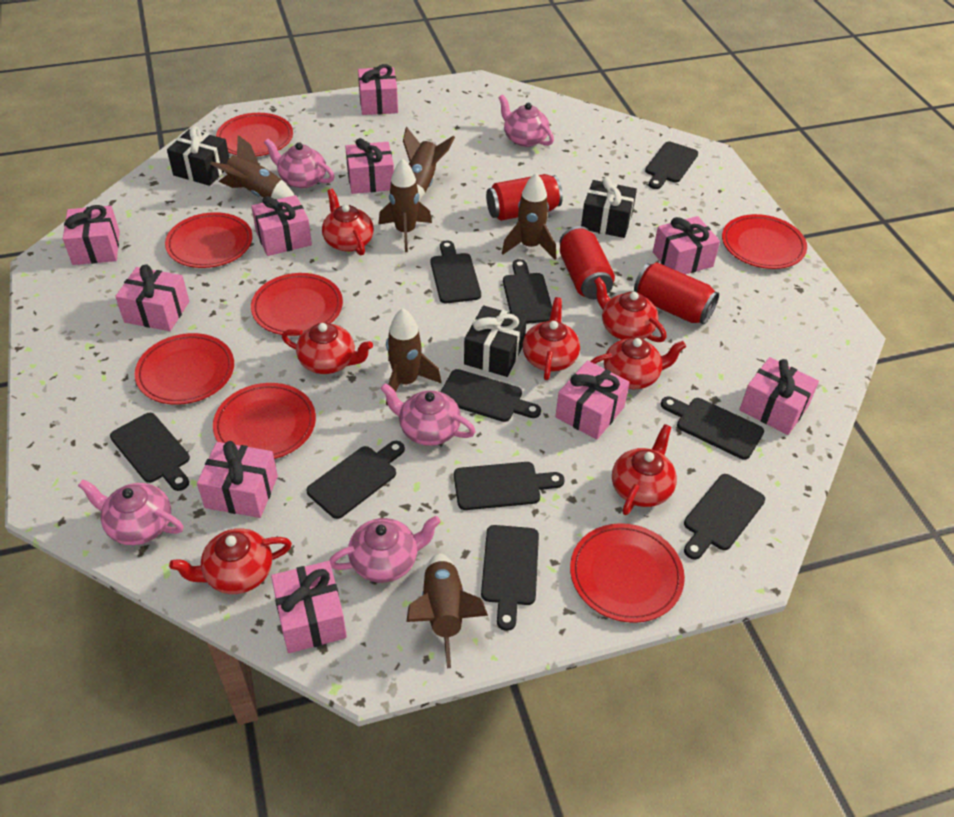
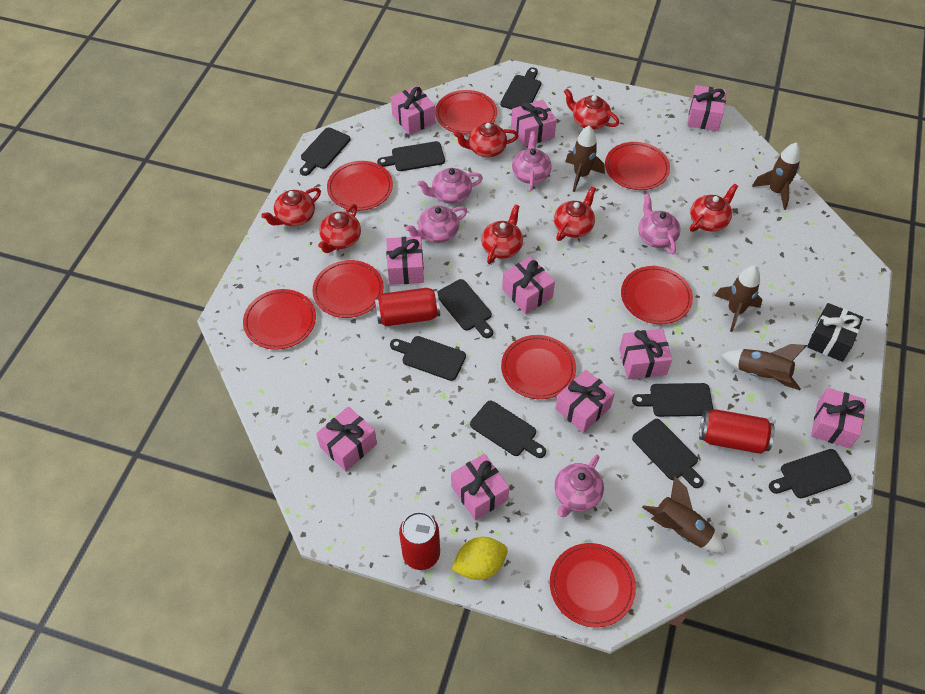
black cutting board: [110,413,190,491] [306,441,405,519] [431,241,481,303] [440,369,541,422] [454,462,564,510] [481,525,539,631] [503,259,552,324] [645,141,698,189] [661,397,764,459] [684,474,765,560] = 10 -> [300,127,351,176] [377,141,445,171] [390,336,466,381] [437,279,493,338] [470,400,546,458] [500,67,541,110] [632,383,714,417] [632,419,704,488] [769,449,852,498] = 9
black gift: [167,126,229,186] [464,305,527,377] [581,177,637,238] = 3 -> [807,303,863,362] = 1
brown rocket: [210,135,294,199] [378,159,432,252] [386,308,441,405] [403,127,455,200] [406,553,488,668] [502,173,556,259] = 6 -> [565,126,605,192] [642,476,726,553] [715,265,762,332] [722,344,807,390] [752,142,801,210] = 5
red plate: [135,333,234,405] [165,212,253,268] [213,383,316,459] [216,113,293,156] [251,273,343,336] [570,523,685,623] [722,214,807,269] = 7 -> [243,289,316,350] [312,260,384,318] [327,161,393,211] [435,90,497,134] [501,335,576,399] [550,543,636,628] [605,142,670,190] [621,266,693,324] = 8
yellow lemon: none = 0 -> [451,537,508,580] = 1

